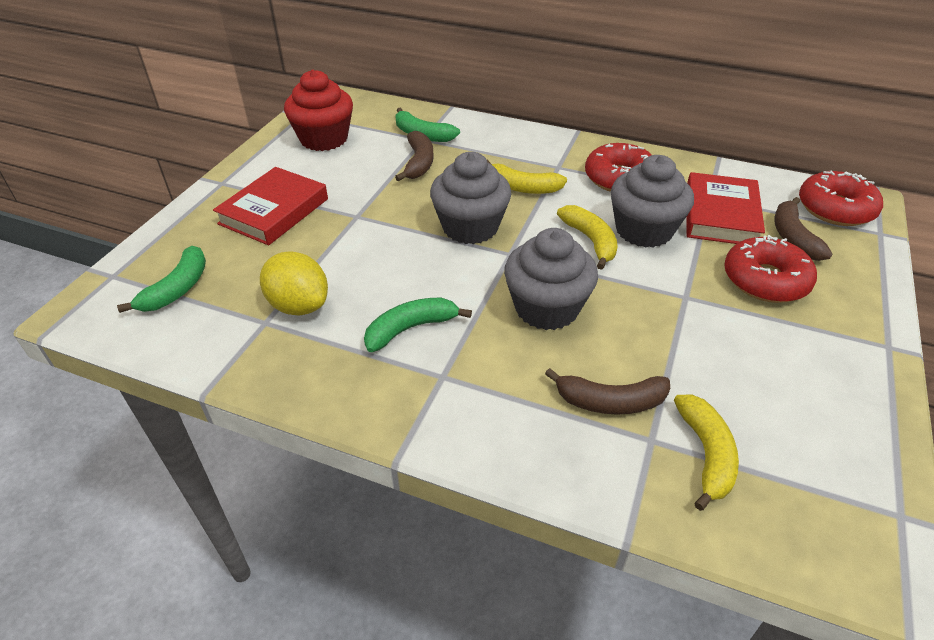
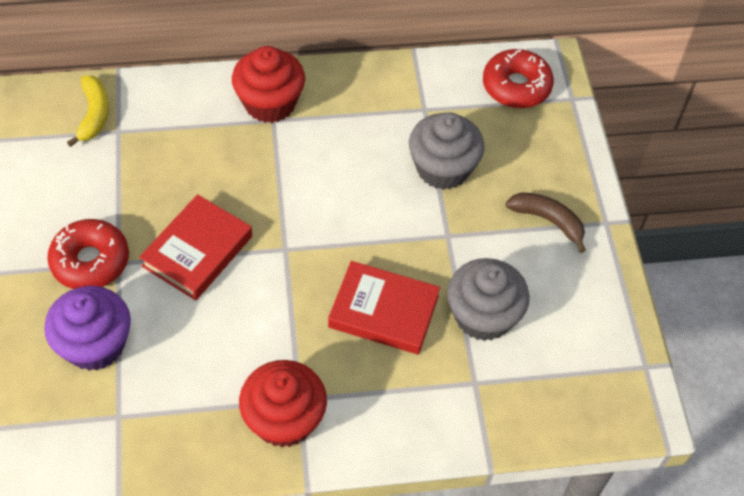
brown banana: [395,131,434,181] [545,368,670,415] [774,197,833,261] = 3 -> [506,192,586,253] = 1
green banana: [117,246,206,313] [364,298,472,352] [395,107,460,142] = 3 -> none = 0
grey cupcake: [430,152,511,244] [504,228,598,330] [611,155,694,248] = 3 -> [409,112,484,190] [447,258,530,341] = 2
purple cupcake: none = 0 -> [44,286,131,371] = 1
red cupcake: [284,70,353,151] = 1 -> [232,46,305,123] [239,360,327,447] = 2
red donut: [585,143,652,192] [724,235,817,303] [799,171,883,226] = 3 -> [47,219,129,289] [483,49,554,108] = 2
yellow banana: [487,159,567,194] [557,205,618,270] [674,395,739,511] = 3 -> [67,76,109,147] = 1
yellow lemon: [260,251,328,315] = 1 -> none = 0

